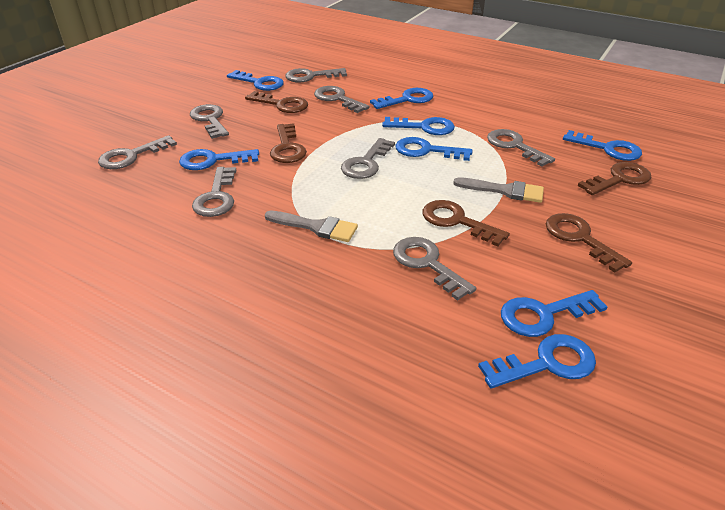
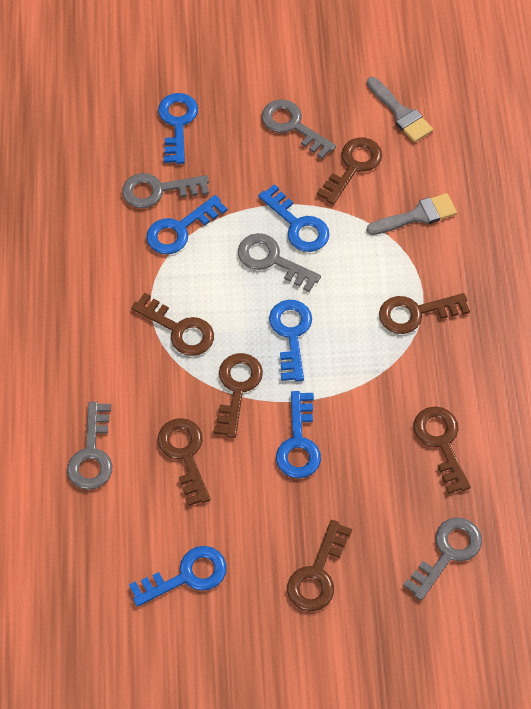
blue key: [179,149,259,170] [227,70,284,91] [370,88,433,109] [382,117,455,135] [395,137,472,161] [478,334,596,388] [501,290,607,337] [563,130,642,161] = 8 -> [129,546,227,607] [146,195,227,254] [158,93,198,164] [258,184,330,252] [269,300,312,382] [276,391,321,478] = 6
brown key: [245,91,308,113] [270,123,307,163] [422,200,510,247] [546,213,632,273] [578,162,651,195] = 5 -> [131,293,214,356] [158,418,211,506] [214,353,263,438] [287,520,352,611] [317,137,382,205] [379,293,470,334] [414,406,471,494] = 7
grey key: [98,135,177,169] [190,104,229,139] [192,167,236,217] [286,68,347,83] [314,86,369,113] [341,138,395,179] [393,237,476,301] [487,129,555,167] = 8 -> [67,402,112,490] [122,173,209,208] [238,233,321,292] [262,99,336,159] [403,517,482,601] = 5

